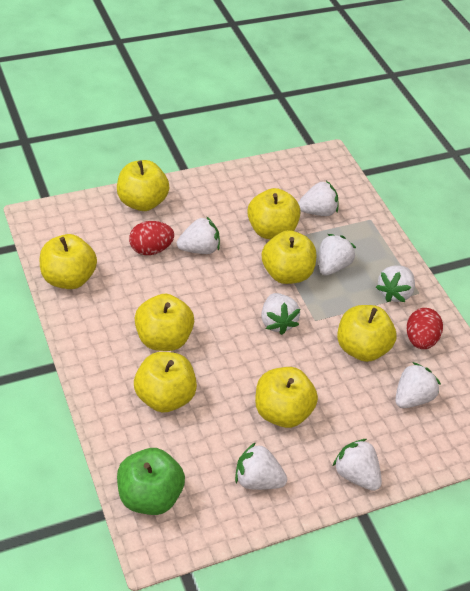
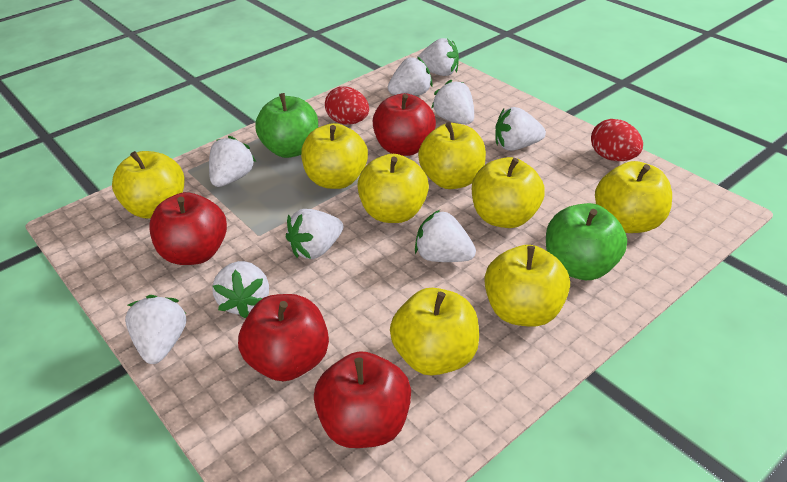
green apple: [117,448,185,515] = 1 -> [255,93,318,158] [546,203,627,280] = 2
red apple: none = 0 -> [149,192,227,265] [238,294,329,381] [314,351,411,448] [373,93,436,156] = 4
white strawberry: [177,216,220,254] [235,442,287,490] [261,293,300,335] [298,181,339,216] [319,234,356,276] [332,439,382,491] [376,266,415,302] [395,362,441,408] = 8 -> [125,295,186,364] [209,136,256,187] [212,261,269,318] [286,209,343,259] [388,56,433,95] [415,210,476,262] [417,38,459,76] [431,80,474,124] [495,107,546,151] = 9

